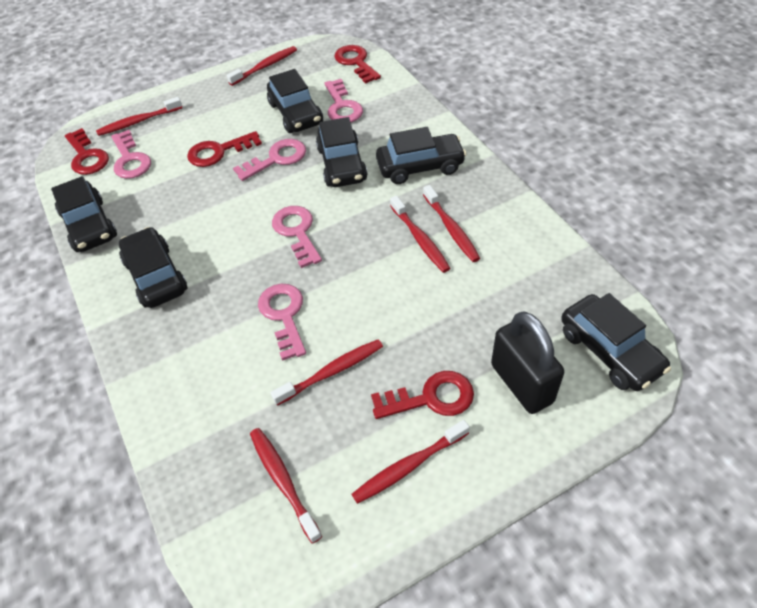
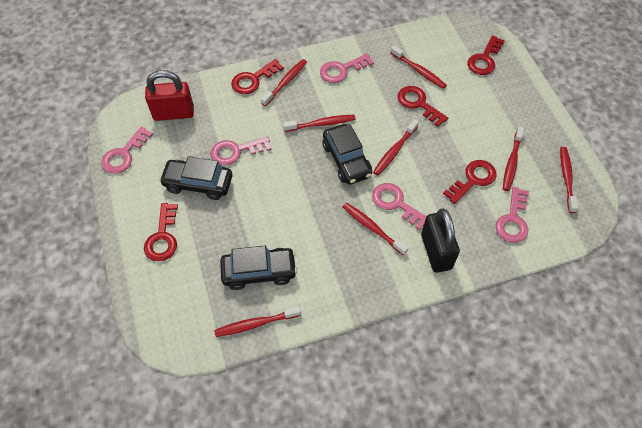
black car: [51,176,117,252] [119,227,187,308] [267,69,323,133] [316,117,367,187] [376,127,467,184] [561,293,671,391] = 6 -> [159,156,232,200] [220,246,297,290] [323,124,372,185] = 3
red key: [65,128,109,175] [187,131,262,167] [334,45,381,84] [371,371,474,419] = 4 -> [144,203,178,261] [231,59,284,94] [397,86,448,127] [443,160,497,204] [468,35,505,75] = 5
red padlock: none = 0 -> [145,70,194,121] = 1
red toothbrush: [96,97,182,136] [227,46,297,86] [250,428,322,543] [271,340,383,406] [352,420,470,504] [390,196,451,273] [423,185,480,262] = 7 -> [214,306,301,337] [261,59,307,106] [283,115,356,132] [343,203,408,256] [373,119,419,176] [391,45,447,89] [503,126,524,191] [560,147,578,213] = 8

